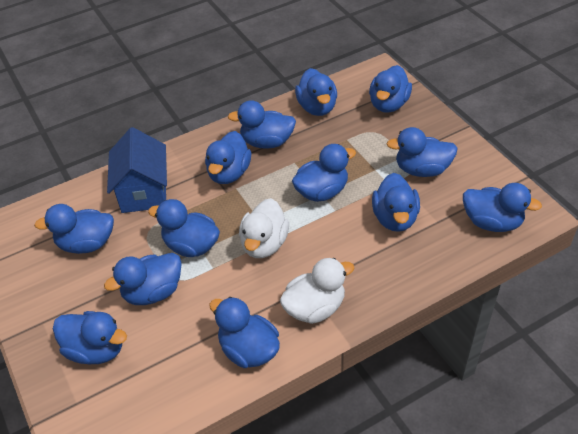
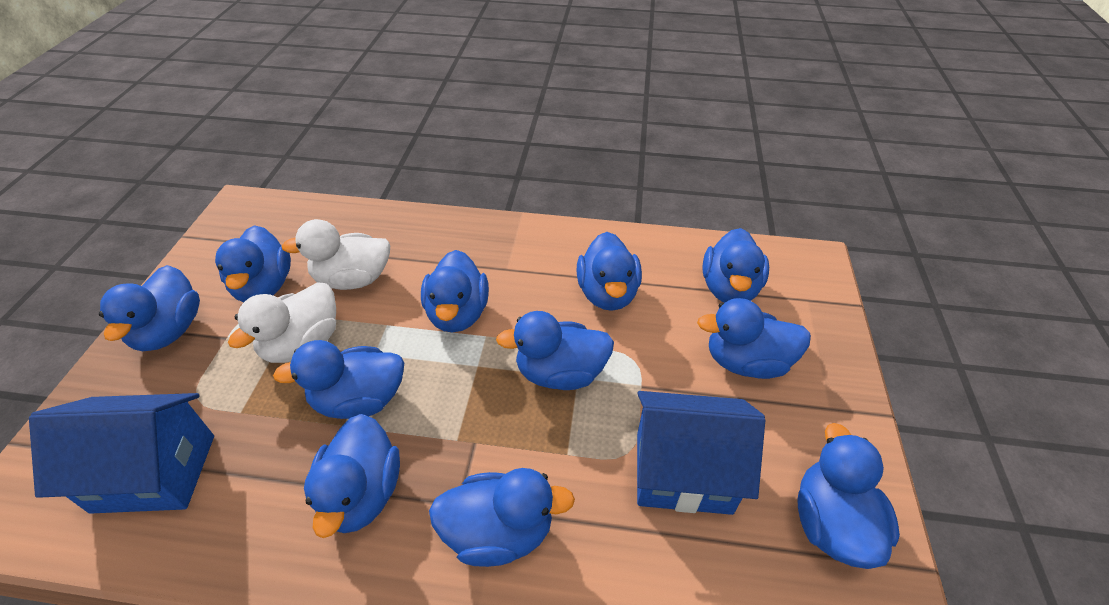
blue duck: [34,204,114,254] [53,311,127,364] [104,253,182,305] [148,199,220,257] [205,131,251,184] [209,297,280,368] [228,100,296,149] [292,144,356,202] [295,68,337,116] [369,65,412,113] [372,173,420,232] [387,127,458,177] [463,183,542,232] = 13 -> [99,265,200,351] [215,225,291,302] [273,340,404,419] [304,414,400,538] [421,250,489,333] [429,468,575,567] [496,311,614,390] [577,232,642,311] [697,298,811,379] [703,228,769,303] [798,423,900,569] = 11
blue house: [107,127,167,213] = 1 -> [29,393,214,514] [637,391,765,515] = 2

